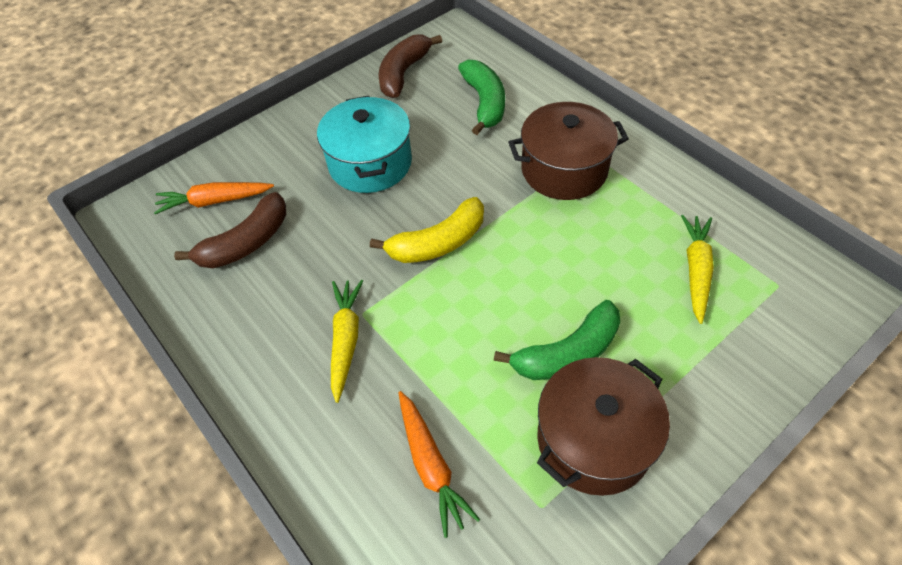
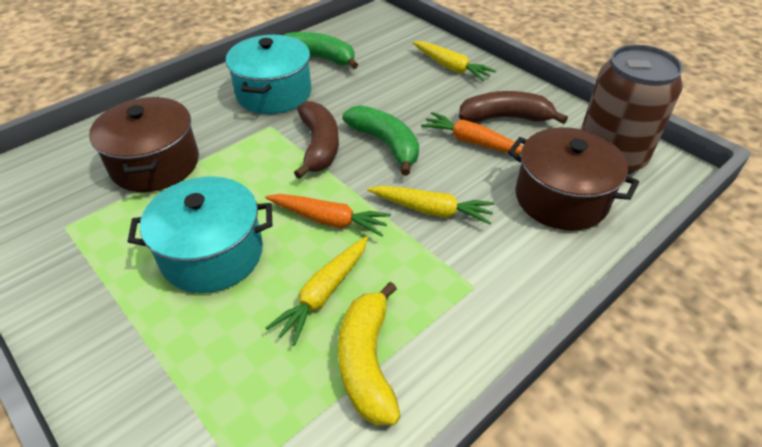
brown can: none = 0 -> [581,45,683,175] = 1
turquoise pot: [317,96,412,193] = 1 -> [127,176,272,293] [226,35,311,114] = 2
yellow carrot: [331,280,363,403] [681,215,714,324] = 2 -> [266,237,368,346] [367,186,495,225] [412,41,496,81] = 3

